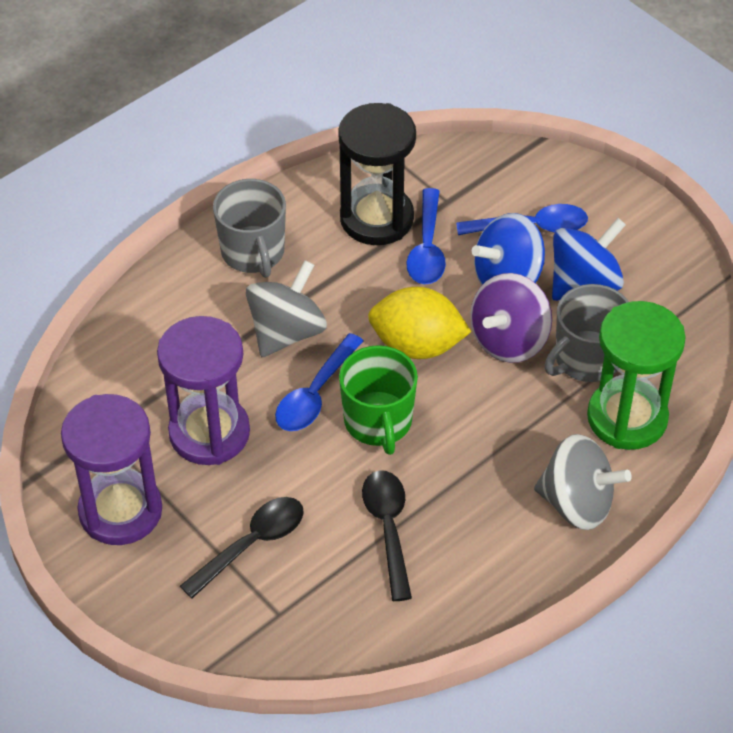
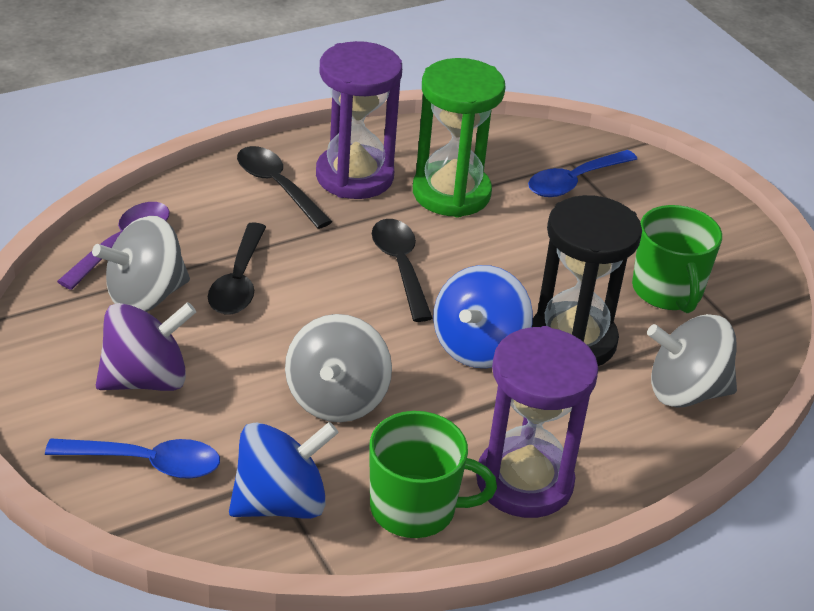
black spoon: [180,497,304,599] [362,470,412,601] = 2 -> [208,222,266,315] [237,146,332,229] [372,219,432,322] = 3
blue spoon: [275,333,364,431] [406,188,446,284] [456,204,588,235] = 3 -> [45,438,220,479] [528,150,637,197] = 2
green mug: [339,345,418,455] = 1 -> [369,411,497,538] [632,205,722,313] = 2
grey mug: [213,179,286,278] [545,284,629,382] = 2 -> none = 0
grey spinning top: [246,260,327,357] [534,434,632,530] = 2 -> [92,216,190,312] [285,314,392,422] [647,314,737,408] = 3
purple spoon: none = 0 -> [57,202,170,290] = 1
yellow lemon: [368,287,471,359] = 1 -> none = 0

